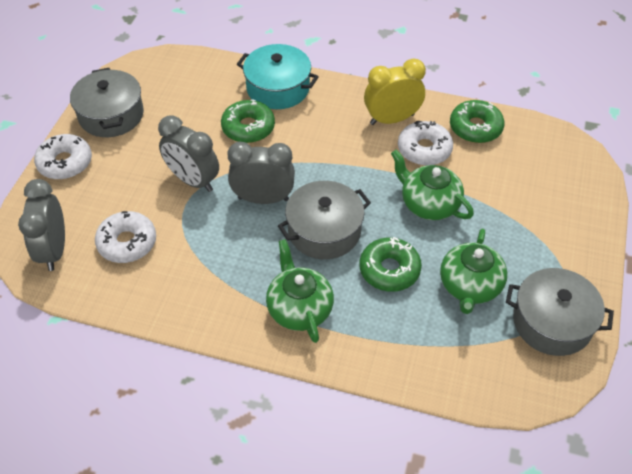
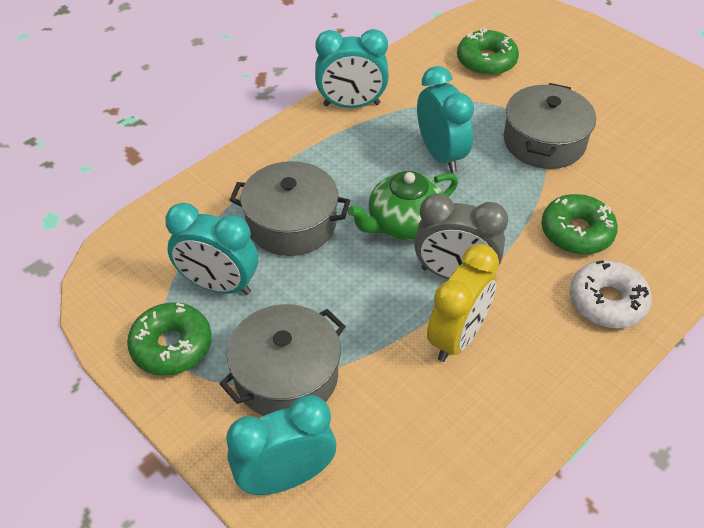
green teapot: [266,239,334,343] [391,150,474,220] [440,229,507,314] = 3 -> [347,171,458,240] = 1
grey clock: [18,179,65,271] [158,116,219,192] [227,142,295,204] = 3 -> [414,193,508,279] = 1
turquoise clock: none = 0 -> [165,203,258,295] [226,395,336,495] [315,29,389,108] [417,66,474,173] = 4
turquoise pot: [237,44,319,109] = 1 -> none = 0
white donut: [34,134,92,180] [95,211,156,263] [398,121,453,166] = 3 -> [570,260,652,328] = 1

